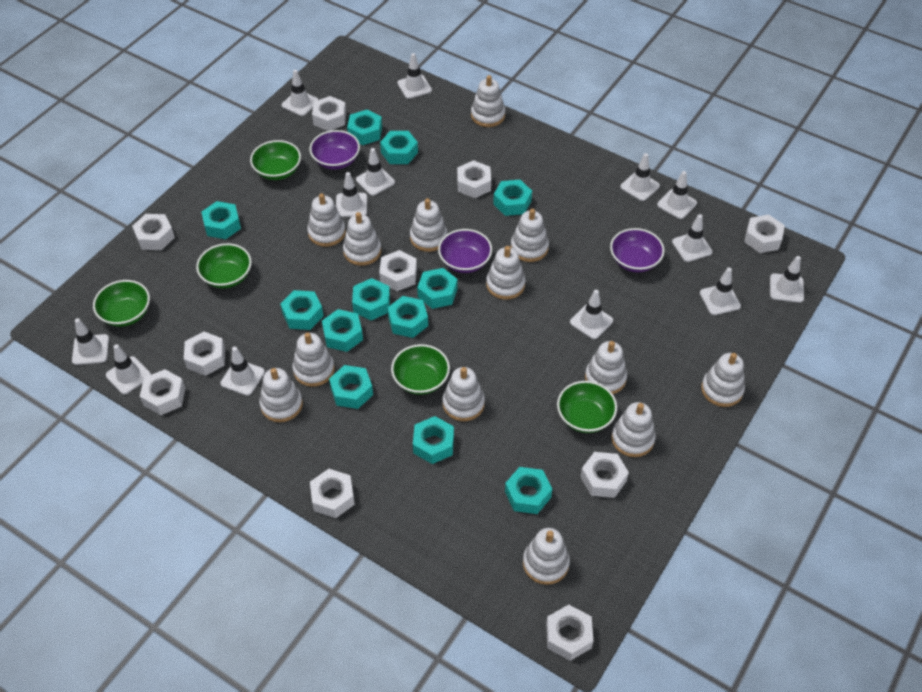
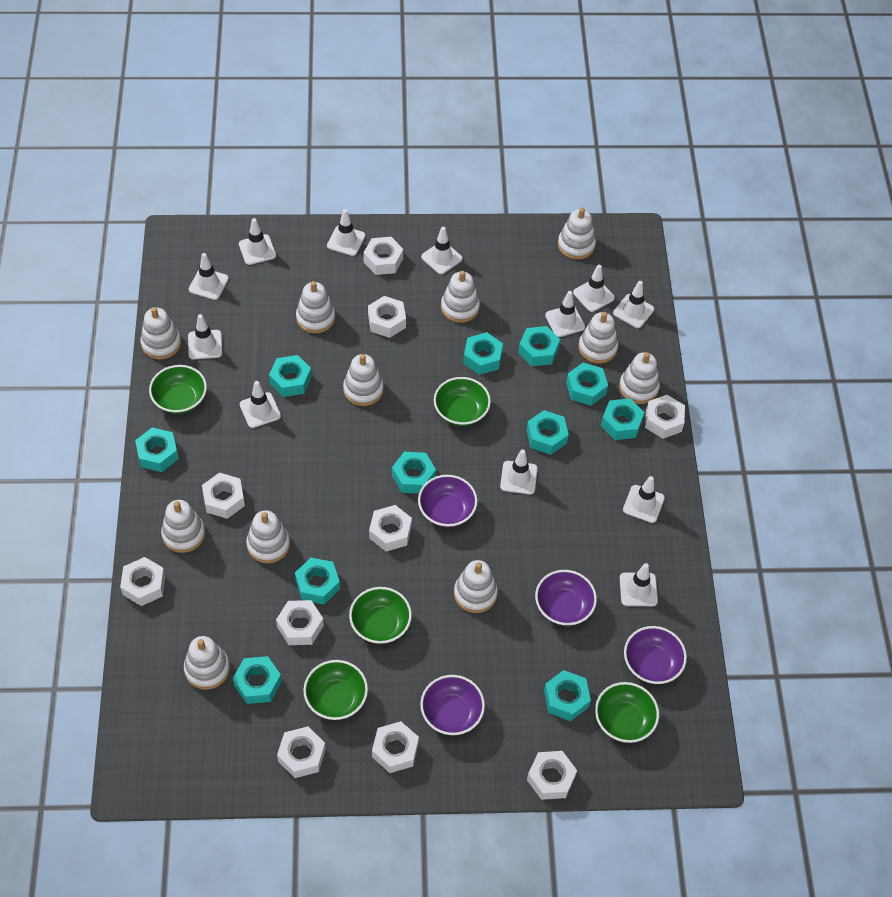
purple bowl: [310,130,360,170] [438,229,492,273] [610,228,665,272] = 3 -> [418,475,477,527] [420,675,485,735] [535,570,597,626] [624,626,687,684] = 4
turquoise nut: [201,201,241,239] [280,290,323,330] [322,309,363,352] [329,365,373,409] [347,110,382,145] [352,278,390,320] [380,131,418,164] [387,296,428,338] [413,416,454,464] [417,268,458,309] [493,180,532,216] [505,467,552,514] = 12 -> [135,428,179,472] [233,656,282,704] [269,355,312,397] [295,558,340,604] [392,452,436,494] [463,332,503,375] [518,326,560,366] [527,410,569,455] [544,670,591,721] [566,363,608,406] [601,398,644,440] = 11
white stacking toy: [259,368,303,422] [292,332,334,387] [307,193,346,247] [343,212,381,266] [410,198,448,252] [443,367,485,421] [471,75,505,127] [486,246,526,300] [511,209,549,262] [523,528,570,585] [585,341,627,394] [611,402,656,457] [701,353,745,407] = 13 -> [140,307,181,360] [161,500,205,553] [184,636,230,690] [246,510,290,563] [296,281,335,333] [343,354,384,406] [441,271,480,323] [454,560,498,613] [558,208,596,260] [578,312,618,363] [619,352,660,404] = 11
white traffic cone: [72,318,109,365] [106,344,151,395] [220,347,265,396] [282,70,319,116] [336,172,367,217] [356,148,395,196] [397,53,432,99] [570,290,613,339] [620,153,660,201] [657,171,697,219] [672,214,713,262] [700,268,741,315] [770,256,804,303] = 13 -> [188,314,222,359] [189,253,229,300] [239,218,276,265] [240,381,281,428] [327,209,365,256] [421,227,462,274] [500,449,538,494] [545,291,585,337] [573,265,615,312] [613,281,654,328] [620,563,658,606] [623,476,665,523] = 12

